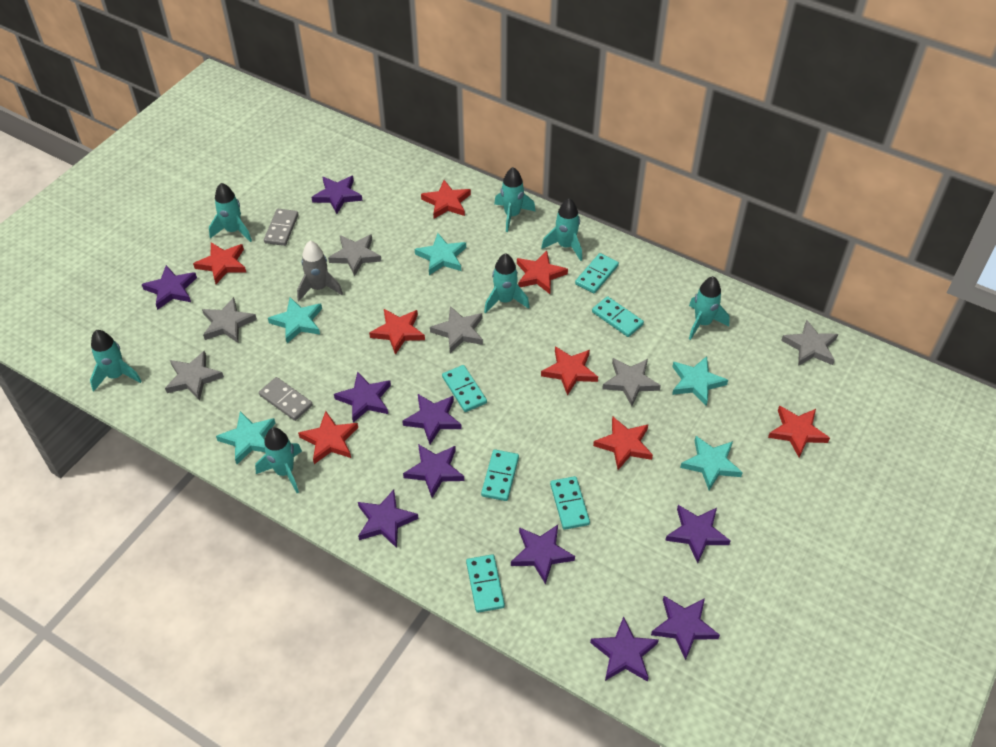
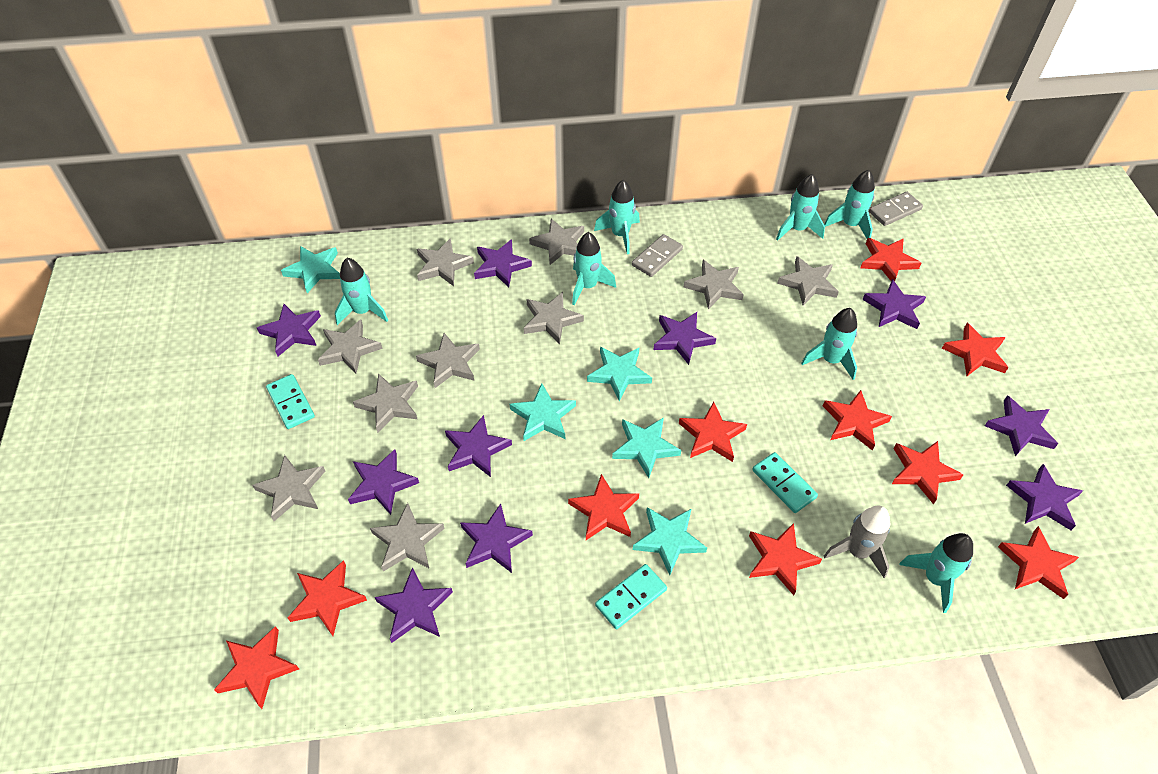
grey star: [165,351,224,401] [202,297,257,343] [328,234,381,276] [430,306,483,353] [602,358,661,406] [781,320,838,366] = 6 -> [252,455,325,521] [318,320,383,374] [353,374,418,433] [370,503,445,572] [416,333,480,388] [417,238,474,286] [523,292,584,344] [529,219,584,265] [683,260,744,309] [777,256,839,305] = 10
red star: [193,242,246,284] [298,411,358,464] [369,309,425,355] [421,180,471,219] [517,251,568,294] [541,346,598,395] [593,417,653,470] [768,406,830,458] = 8 -> [214,626,299,709] [288,560,367,636] [568,474,639,540] [679,402,747,462] [749,523,822,595] [823,390,892,451] [860,238,921,281] [892,441,963,505] [942,323,1009,376] [998,526,1079,599] = 10
turquoise domino: [442,365,487,412] [466,554,505,613] [481,449,519,501] [550,476,590,530] [575,253,619,293] [592,296,644,337] = 6 -> [266,374,315,429] [595,564,667,629] [752,452,818,513] = 3

